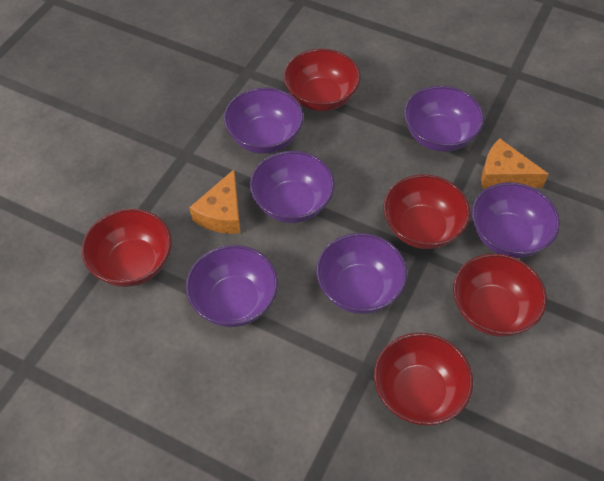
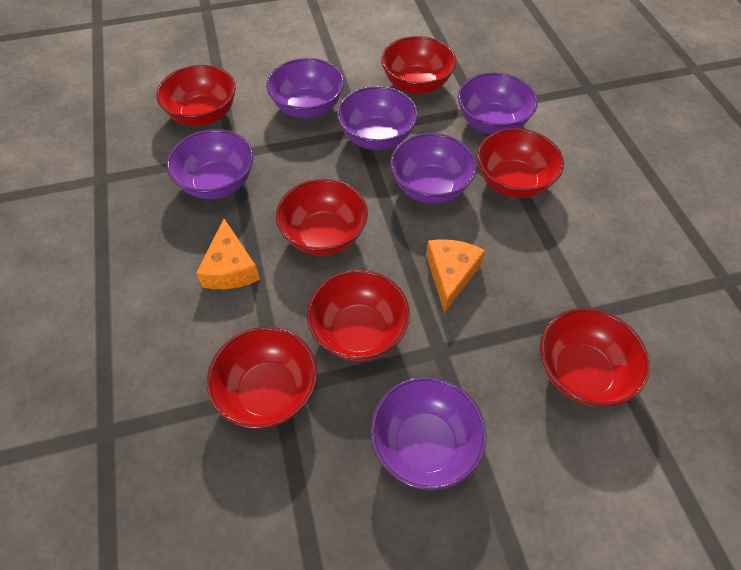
red bowl: [82,209,171,287] [284,49,360,111] [374,333,473,425] [384,174,470,249] [453,254,547,337] = 5 -> [156,65,236,126] [207,327,317,429] [276,179,368,256] [307,270,410,361] [381,36,456,94] [477,128,564,198] [540,308,650,406] = 7

